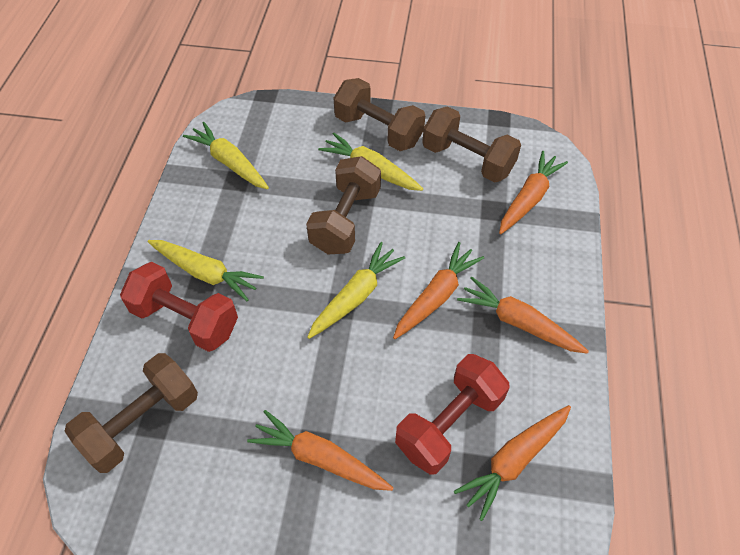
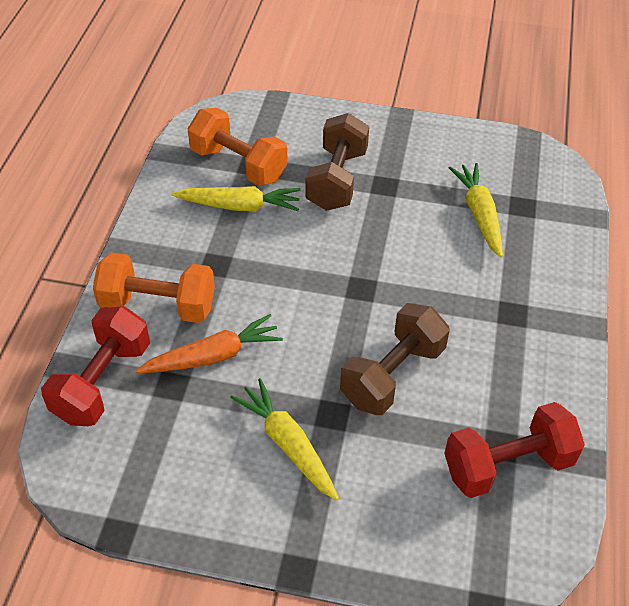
brown dumbbell: [64,353,198,473] [306,156,381,254] [334,78,425,151] [422,106,521,182] = 4 -> [305,113,369,211] [340,303,450,415] = 2
orange carrot: [247,410,393,491] [393,242,484,339] [454,405,571,521] [457,277,589,354] [499,151,568,234] = 5 -> [136,314,283,373] = 1
orange dumbbell: none = 0 -> [93,253,215,323] [187,108,288,186] = 2
yellow carrot: [148,240,264,301] [183,122,269,189] [308,242,405,339] [318,133,423,191] = 4 -> [172,186,300,211] [230,378,339,500] [449,163,503,257] = 3

